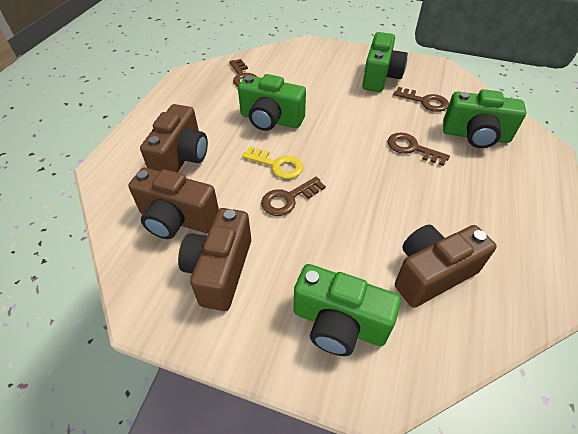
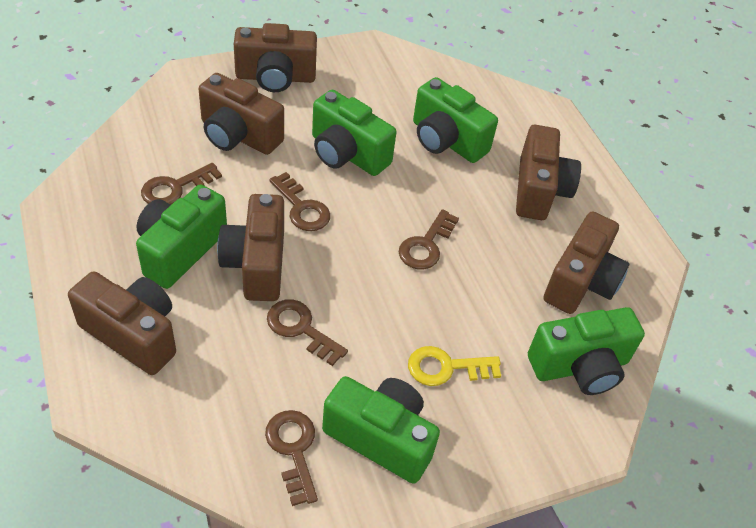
brown camera: [128,168,219,239] [140,104,208,173] [178,208,251,311] [395,225,497,308] = 4 -> [68,271,176,375] [199,73,284,155] [217,194,284,301] [234,23,317,92] [516,125,581,220] [544,212,629,314] = 6
brown key: [229,59,257,87] [261,177,326,216] [387,133,450,166] [393,87,449,112] = 4 -> [141,163,222,205] [265,410,318,506] [267,299,348,366] [269,172,330,231] [399,209,459,269] = 5
green camera: [238,74,306,131] [294,264,401,356] [362,32,408,92] [443,89,526,148] = 4 -> [136,184,227,289] [312,90,396,176] [322,376,440,484] [413,77,498,163] [528,307,645,395] = 5

